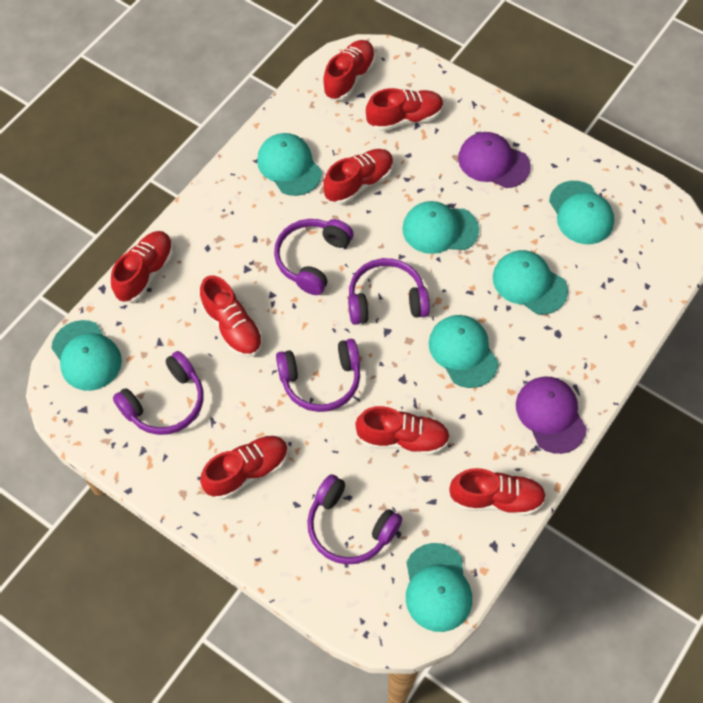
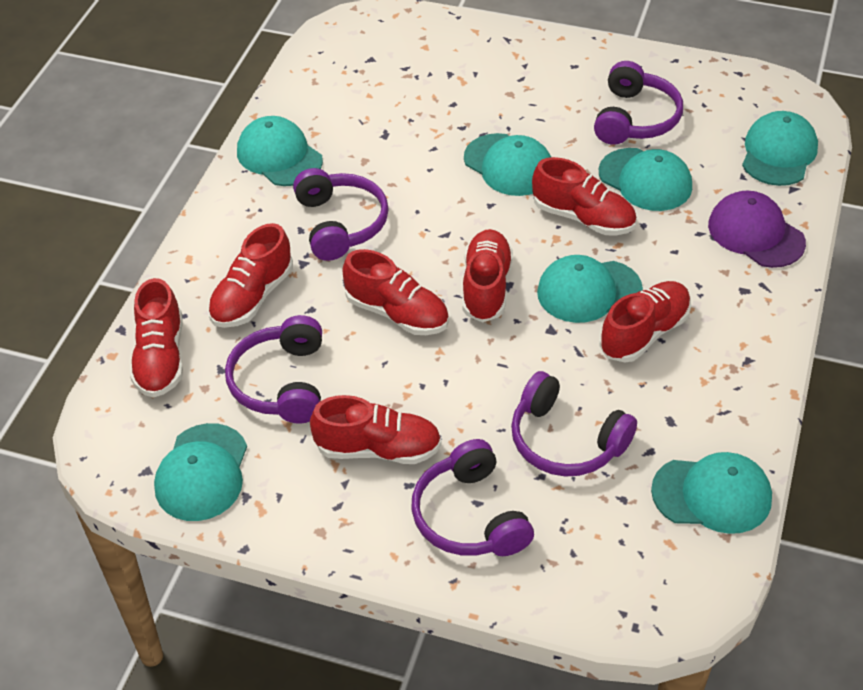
purple cap: [458,132,531,188] [516,377,587,454] = 2 -> [708,191,806,268] = 1
red shoe: [111,231,173,302] [200,276,263,357] [200,436,288,500] [322,40,375,100] [323,149,394,205] [355,406,450,456] [366,88,444,131] [450,468,546,516] = 8 -> [130,278,183,398] [208,223,293,328] [310,395,441,464] [342,249,449,335] [462,229,513,322] [532,157,636,235] [599,281,691,362] = 7

